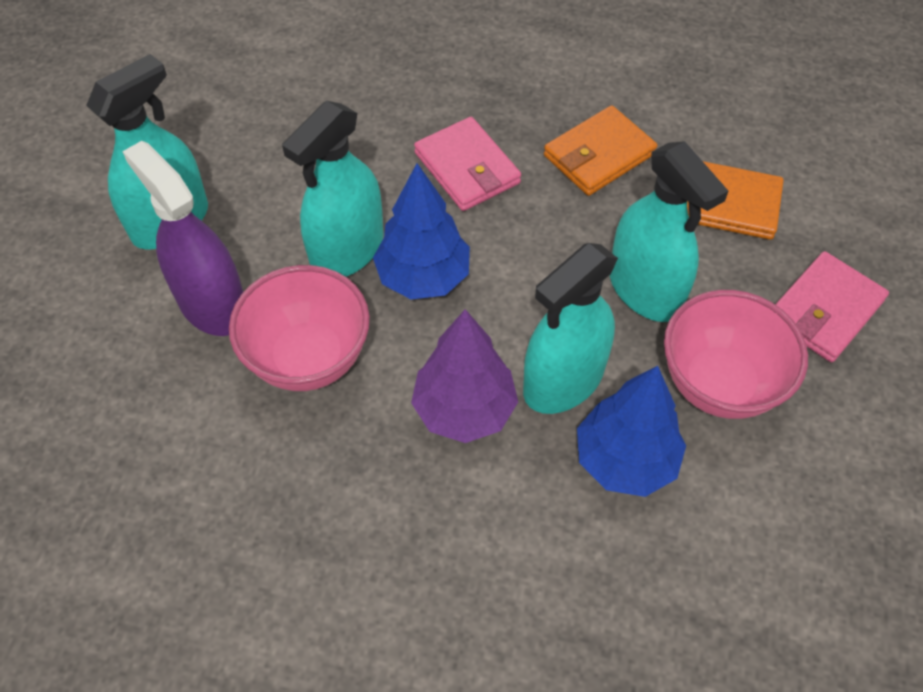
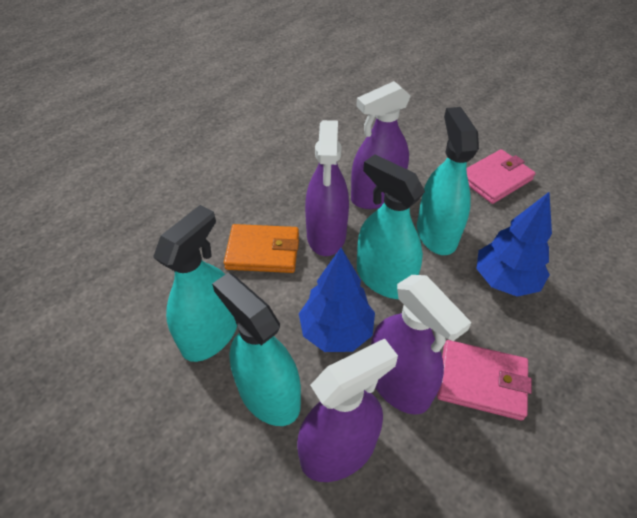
orange wallet: [544,105,658,196] [687,161,784,240] = 2 -> [224,224,299,273] = 1
pink bowl: [229,265,370,391] [664,290,808,419] = 2 -> none = 0
purple spray bottle: [122,141,243,336] = 1 -> [297,338,398,482] [305,120,349,256] [351,81,411,209] [371,275,472,415] = 4
purple tree: [411,309,518,443] = 1 -> none = 0

